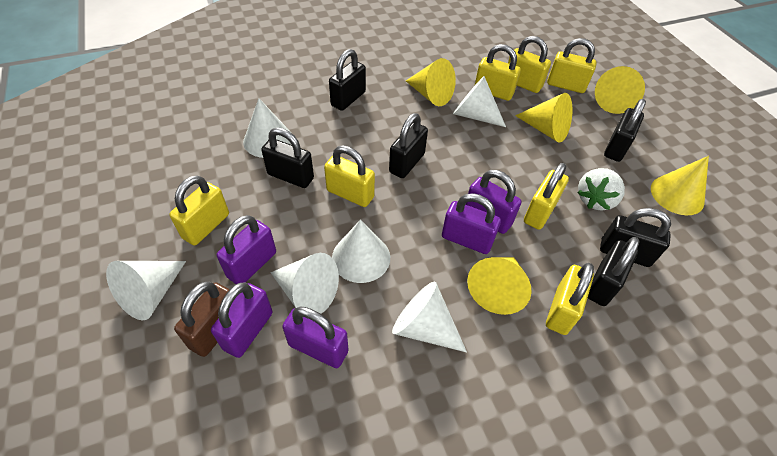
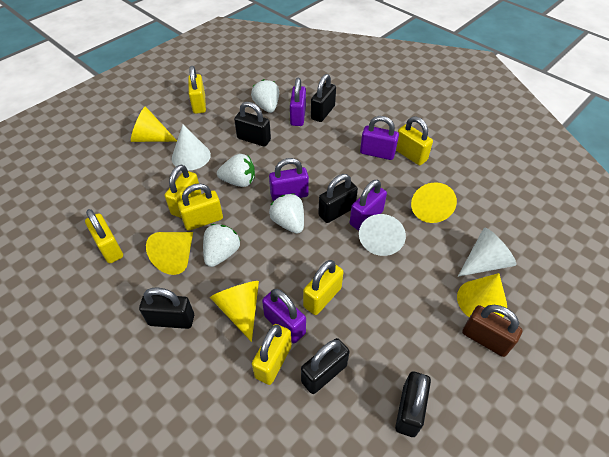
white cone: [106,261,186,320] [243,98,292,158] [271,253,339,314] [332,220,390,283] [392,282,467,352] [453,76,506,127] = 6 -> [172,125,211,170] [359,214,406,256] [458,228,516,277] = 3
white strawberry: [577,168,625,211] = 1 -> [203,224,241,267] [217,154,255,187] [251,79,279,113] [269,193,304,234] = 4

